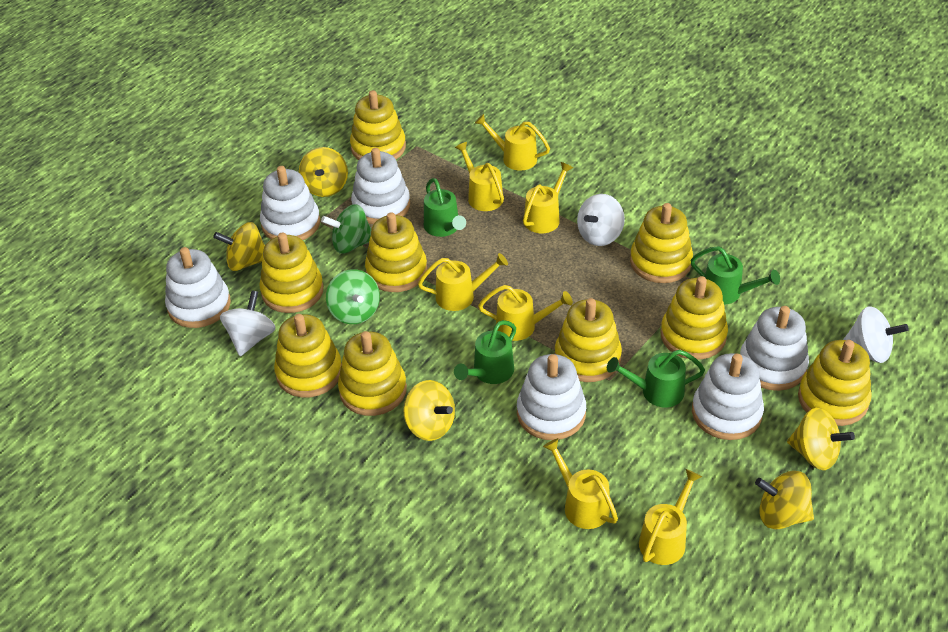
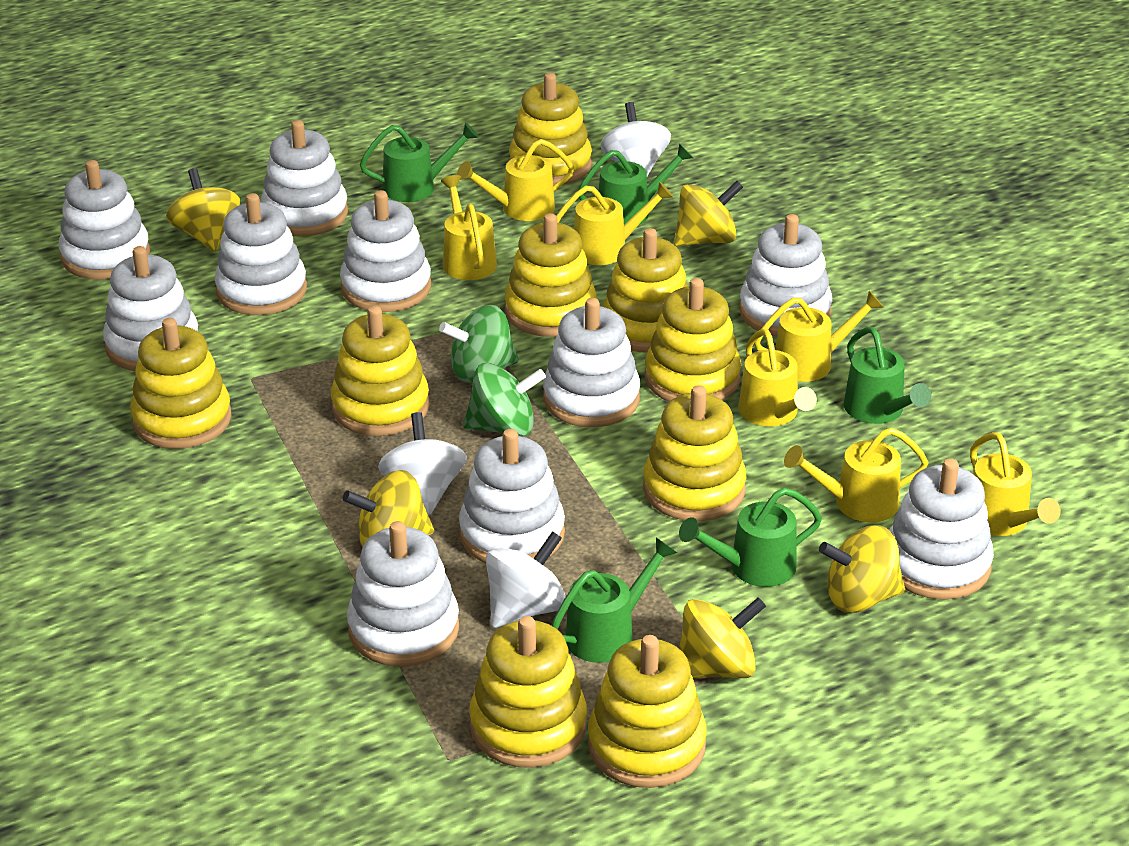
green watering can: [424,178,466,237] [454,320,516,384] [607,350,705,407] [691,246,780,304] = 4 -> [360,123,479,202] [551,537,677,663] [579,144,693,225] [679,488,822,587] [844,327,932,424] = 5
white stacking toy: [165,247,231,328] [260,166,320,240] [351,148,410,224] [517,354,586,440] [692,353,764,440] [740,306,809,391] = 6 -> [59,160,150,280] [103,246,198,371] [215,193,307,315] [261,120,348,236] [340,190,431,312] [347,521,459,667] [459,429,565,563] [543,298,640,427] [739,214,832,337] [889,458,994,600] = 10

